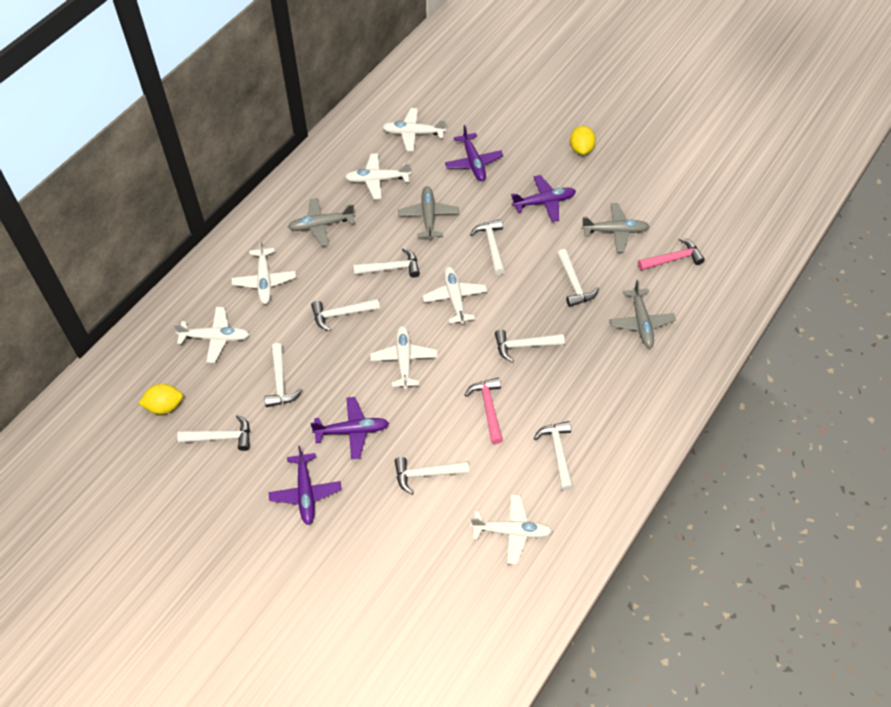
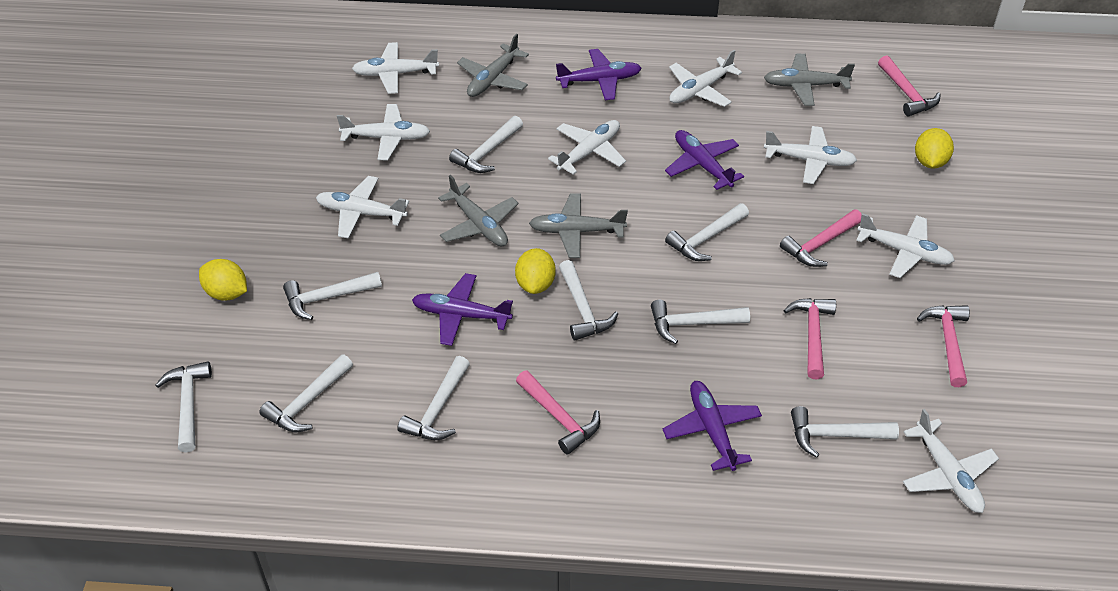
pink hammer: [465,378,503,444] [638,237,705,271] = 2 -> [516,370,600,455] [780,209,861,267] [783,298,836,379] [878,56,941,116] [917,305,970,387] = 5
white plane: [174,307,250,363] [232,239,296,304] [345,153,411,199] [370,326,438,389] [382,108,446,151] [423,266,487,325] [471,495,552,565] = 7 -> [316,176,409,239] [337,104,430,160] [352,42,439,94] [548,120,626,175] [669,50,742,107] [764,126,857,184] [856,213,955,278] [903,409,999,513] = 8
yellow lemon: [139,384,183,414] [570,126,596,155] = 2 -> [199,259,247,301] [515,248,556,294] [915,128,954,169] = 3

